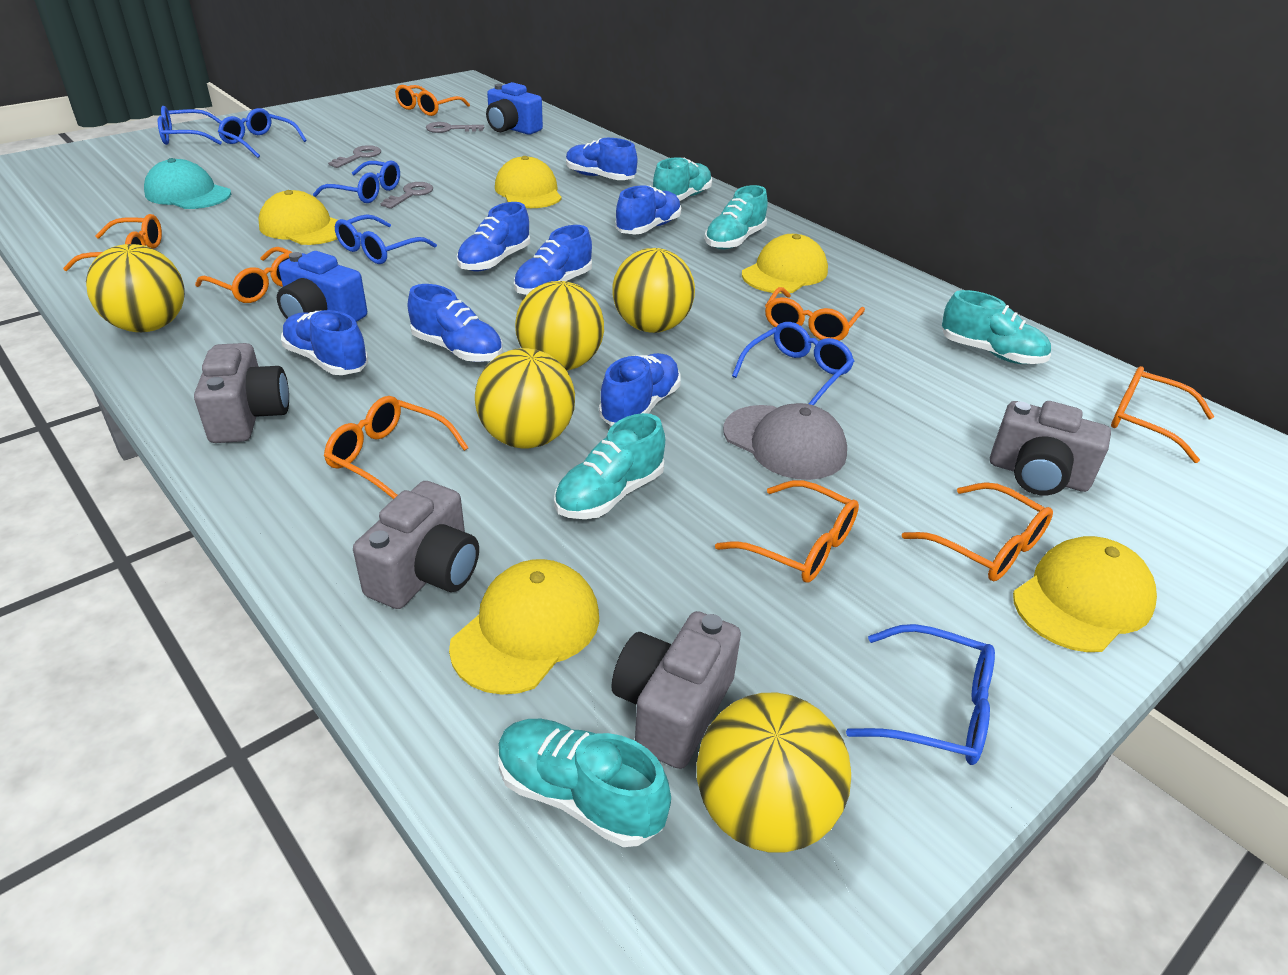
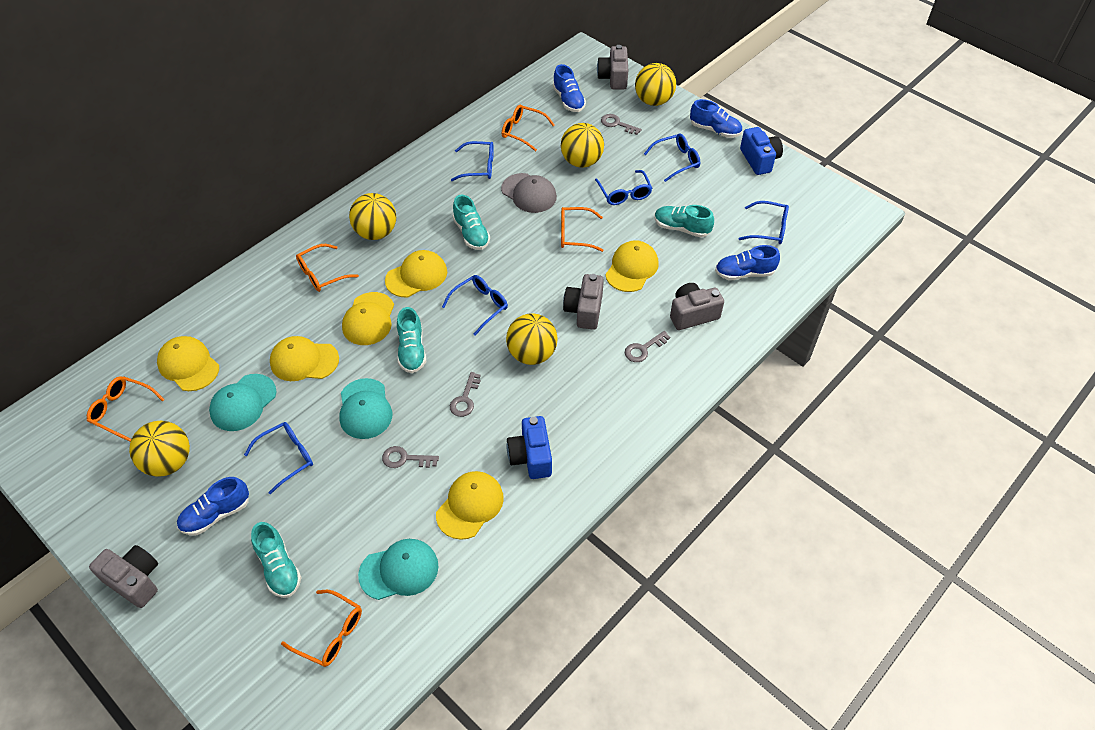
blue shoe: [281,310,368,375] [408,284,503,362] [457,202,530,271] [514,225,592,295] [566,138,637,180] [599,353,681,426] [615,185,681,234] = 7 -> [177,477,249,535] [553,64,586,112] [690,99,742,138] [715,245,780,280] = 4
grey key: [328,145,381,168] [380,182,433,209] [426,122,484,133] = 3 -> [382,446,439,468] [450,372,481,417] [601,114,642,135] [625,331,670,362] = 4
orange glasses: [63,214,162,271] [195,247,293,303] [324,396,469,499] [395,85,470,116] [715,480,859,583] [765,287,865,341] [902,482,1053,581] [1111,366,1214,463] = 8 -> [87,376,165,442] [281,590,362,667] [296,244,359,292] [502,105,555,151] [561,207,604,252] = 5
turquoise cap: [144,158,231,209] = 1 -> [209,374,276,431] [339,378,392,439] [358,539,438,600] = 3
turquoise shoe: [498,719,671,847] [554,413,665,519] [653,157,712,201] [705,185,768,249] [942,290,1051,364] = 5 -> [251,522,302,598] [397,307,426,373] [453,194,490,250] [654,205,714,237] = 4
yellow cap: [258,190,338,245] [449,559,599,695] [495,156,562,208] [742,234,828,294] [1013,536,1157,652] = 5 -> [157,336,219,391] [270,336,339,381] [342,292,394,345] [385,250,447,297] [436,471,504,540] [605,240,658,292] = 6

